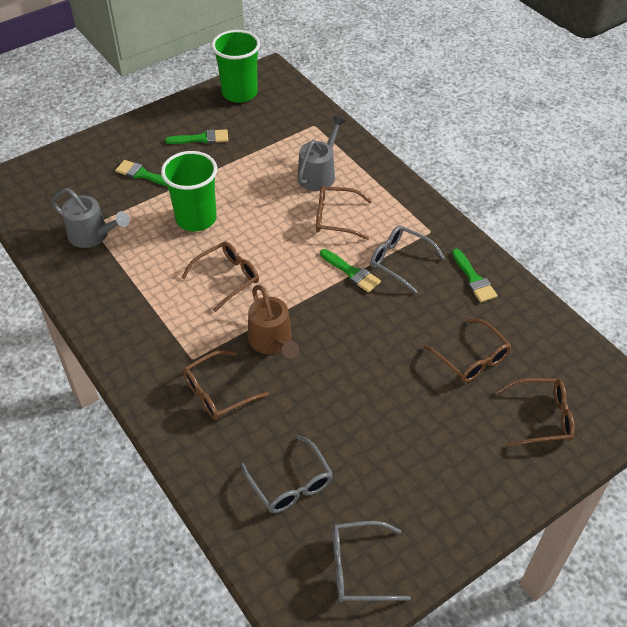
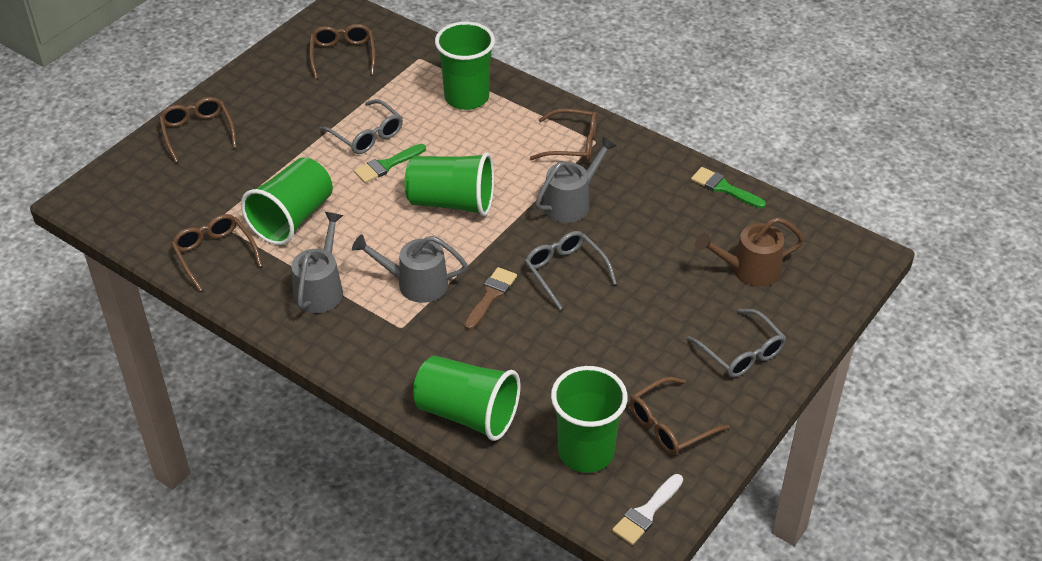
brown brush: none = 0 -> [464,267,517,330] = 1
green brush: [115,160,167,186] [165,129,228,144] [320,249,381,292] [452,249,498,302] = 4 -> [354,144,426,183] [691,167,766,209] = 2
green cup: [161,151,217,231] [212,30,260,103] = 2 -> [241,157,333,245] [405,153,494,216] [413,355,520,441] [435,22,495,110] [551,366,628,473] = 5
grey watering can: [52,188,130,248] [297,116,346,191] = 2 -> [292,212,343,313] [352,234,468,303] [535,136,616,223] = 3
white brush: none = 0 -> [612,474,683,545] = 1

